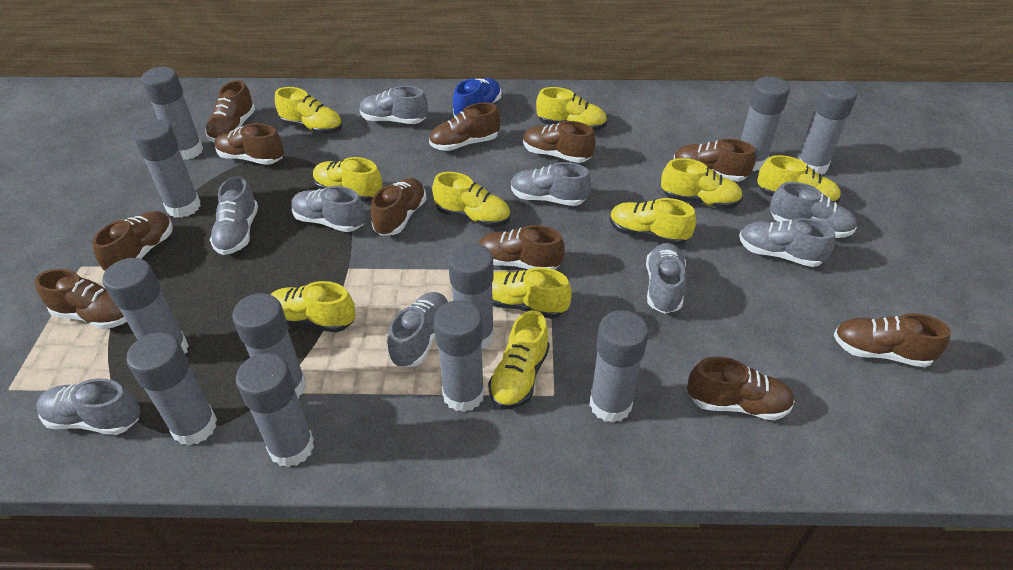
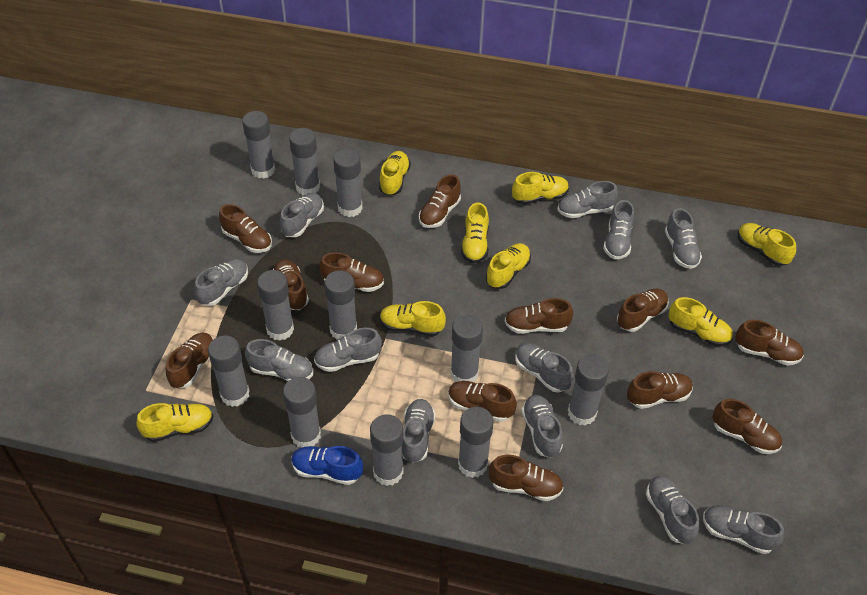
brown shoe: [35,269,127,329] [92,211,173,271] [205,80,255,142] [215,123,284,165] [371,178,427,236] [429,102,500,151] [478,225,565,270] [523,121,596,163] [674,139,756,182] [687,357,795,420] [833,313,951,367] = 11 -> [166,333,213,388] [219,204,272,253] [273,259,309,310] [320,252,384,292] [419,174,461,228] [448,381,517,422] [489,455,563,501] [505,298,573,334] [617,288,669,332] [627,371,693,409] [713,399,782,454] [735,320,804,365] = 12
grey shoe: [36,378,140,435] [210,176,258,255] [291,186,366,232] [360,86,428,124] [387,292,448,367] [511,162,591,206] [646,243,686,313] [739,218,835,267] [770,182,857,238] = 9 -> [194,259,248,306] [245,339,313,381] [280,193,324,237] [314,328,382,372] [402,399,436,463] [515,343,574,393] [521,395,563,458] [557,181,618,218] [603,200,634,259] [646,476,699,544] [665,208,702,269] [703,505,784,554] = 12
yellow shoe: [270,281,356,333] [275,87,342,134] [313,157,383,202] [432,172,510,227] [488,310,550,409] [492,267,572,319] [536,87,607,131] [610,198,696,245] [661,158,743,209] [757,155,841,203] = 10 -> [136,403,213,442] [379,151,411,196] [380,301,446,336] [461,202,489,263] [486,243,531,289] [512,172,569,205] [668,297,733,346] [738,223,796,266] = 8

